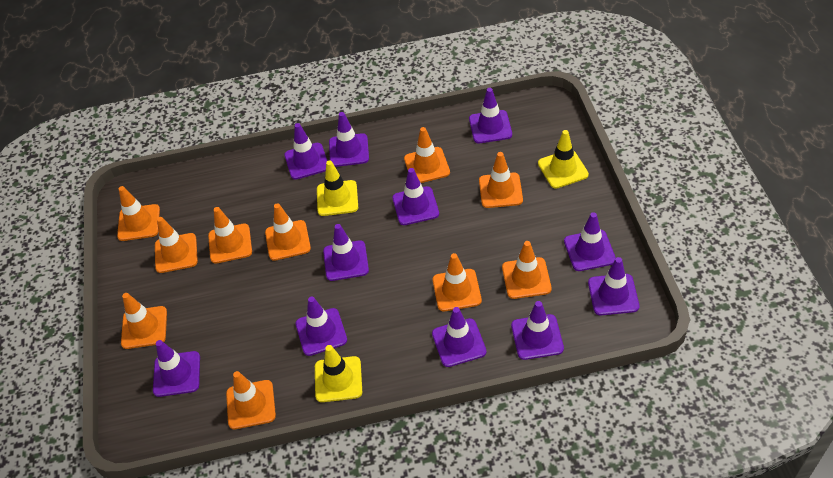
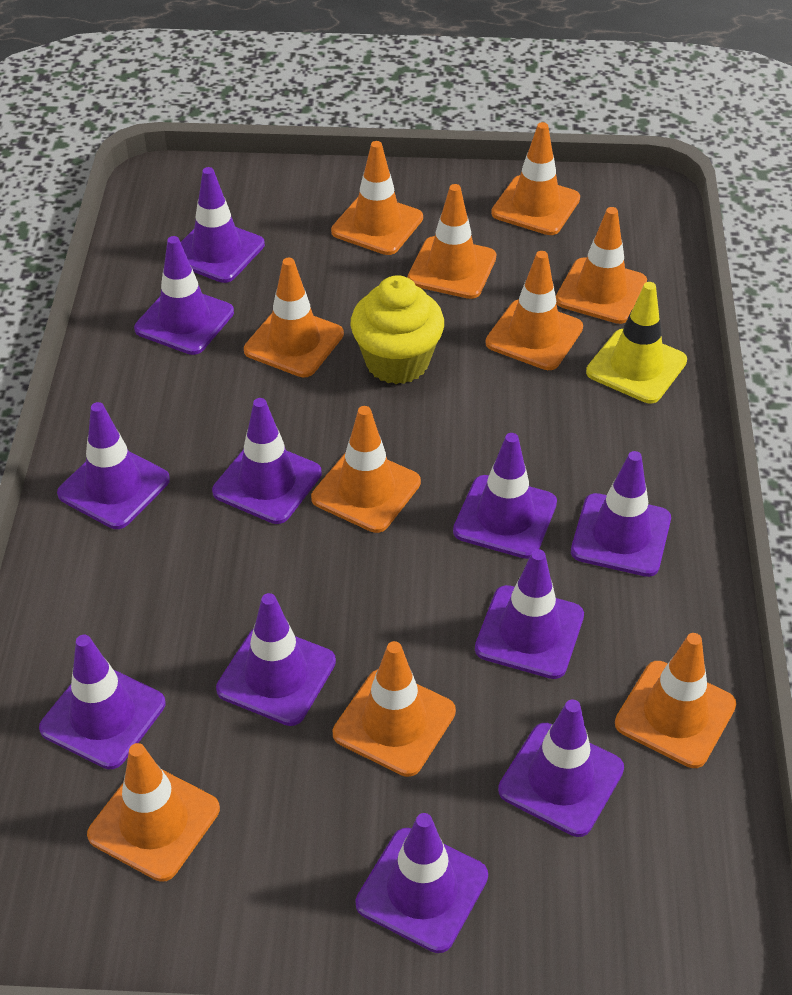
yellow cupcake: none = 0 -> [350,275,444,384] = 1
yellow traffic cone: [315,345,362,402] [317,160,358,216] [538,130,589,188] = 3 -> [586,282,687,403] = 1

